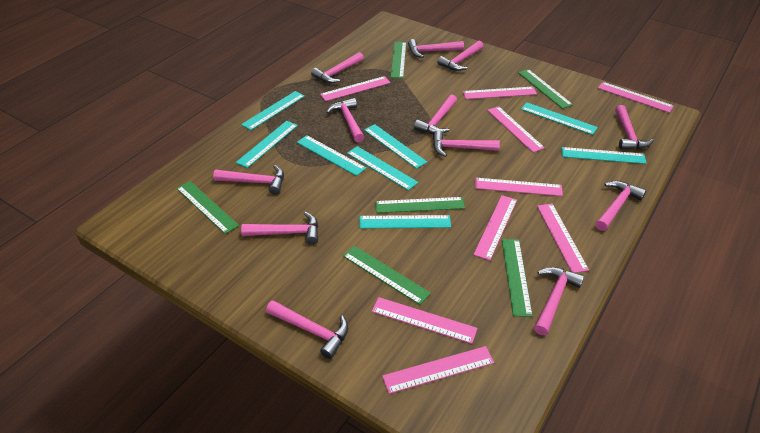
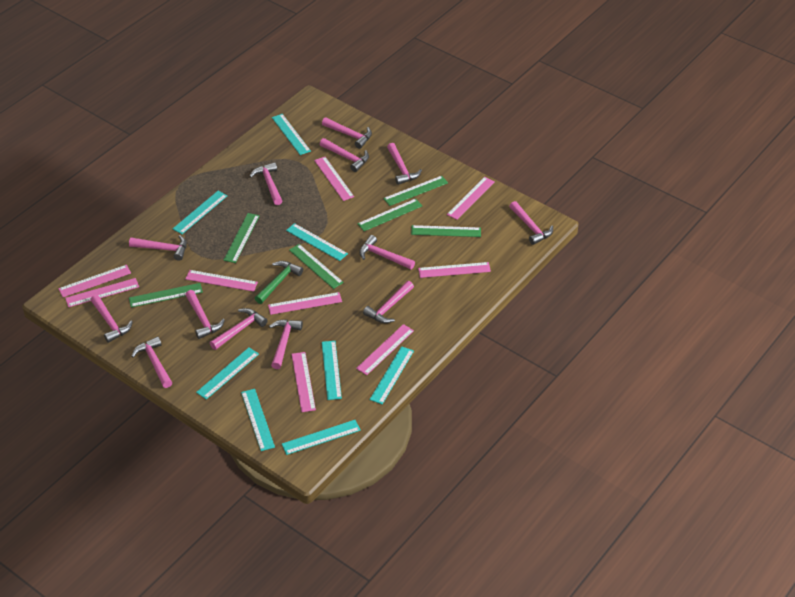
green hammer: none = 0 -> [255,261,303,304] = 1
pink hammer: [213,165,284,195] [241,212,318,245] [266,300,348,359] [311,52,364,83] [326,98,364,142] [408,39,464,58] [414,94,457,134] [433,130,500,157] [437,41,483,71] [534,267,584,335] [595,181,646,231] [615,105,654,150] = 12 -> [90,295,133,343] [129,235,187,261] [131,336,172,388] [185,290,225,339] [210,308,268,350] [250,162,282,205] [269,320,303,369] [320,138,369,172] [322,117,372,149] [359,235,415,270] [363,281,414,323] [387,143,422,185] [509,201,553,245] = 13

